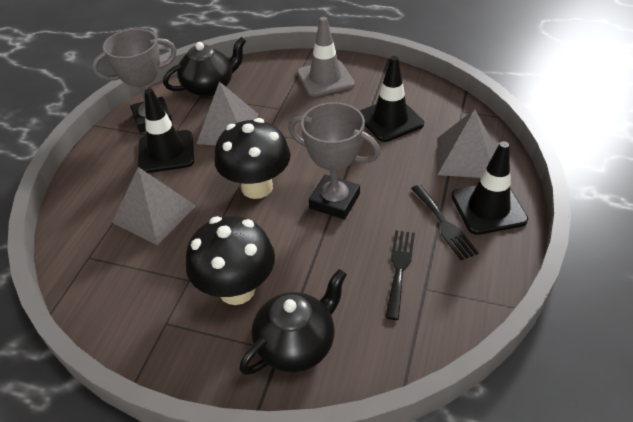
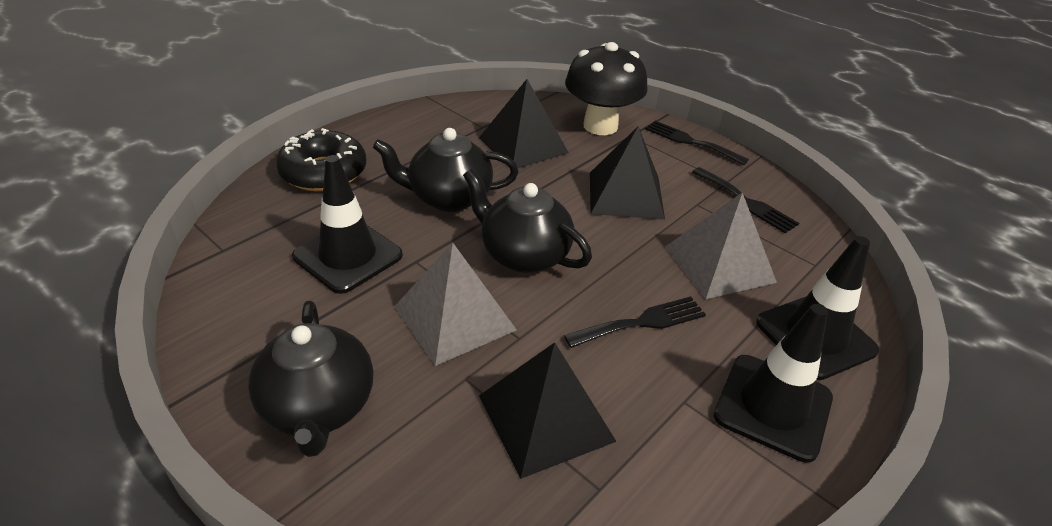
black donut: none = 0 -> [276,128,366,191] = 1
black fork: [385,230,415,320] [411,185,479,260] = 2 -> [564,296,706,348] [645,121,749,165] [692,167,799,234] = 3
black mushroom: [186,216,275,305] [214,118,291,199] = 2 -> [565,42,648,135] = 1
black pyramid: none = 0 -> [479,79,569,168] [479,342,617,479] [590,126,665,220] = 3
black teapot: [163,37,246,97] [240,269,347,375] = 2 -> [248,301,373,457] [373,128,518,212] [463,169,592,273] = 3
grey pyramid: [112,167,196,245] [196,82,258,145] [437,109,494,178] = 3 -> [394,243,517,366] [665,192,777,299] = 2
grey traffic cone: [297,17,354,97] = 1 -> none = 0
grey trophy: [92,29,177,133] [288,102,381,219] = 2 -> none = 0

